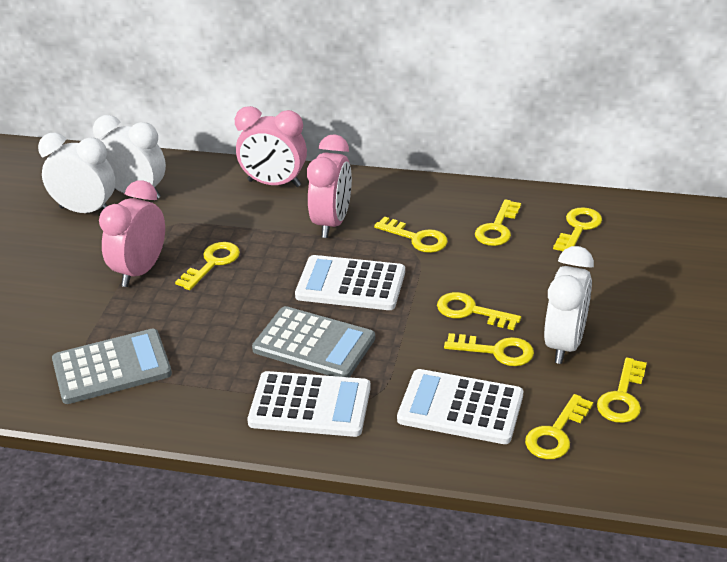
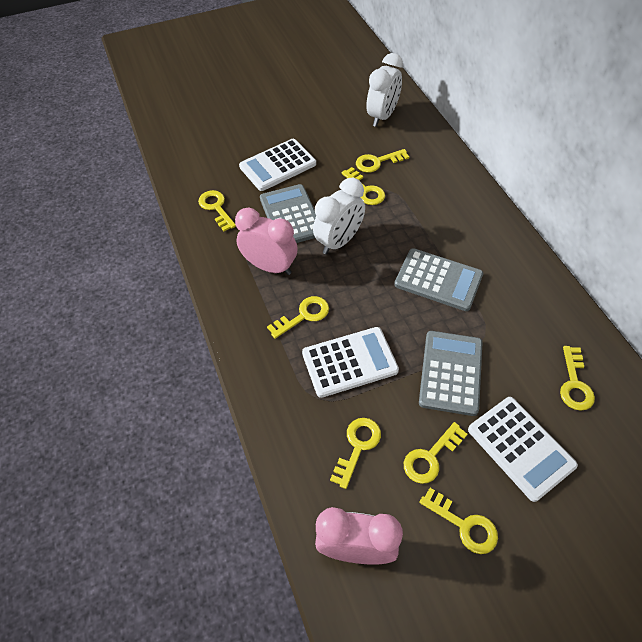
grey calculator: [52,329,172,404] [252,306,375,377] = 2 -> [260,184,316,243] [394,248,483,311] [419,331,483,416] = 3
pink clock: [99,180,165,287] [235,106,307,187] [307,134,352,238] = 3 -> [235,208,298,275] [315,507,403,565] = 2
white clock: [38,132,115,213] [93,115,166,199] [544,246,594,364] = 3 -> [313,178,365,254] [366,53,403,127] = 2

